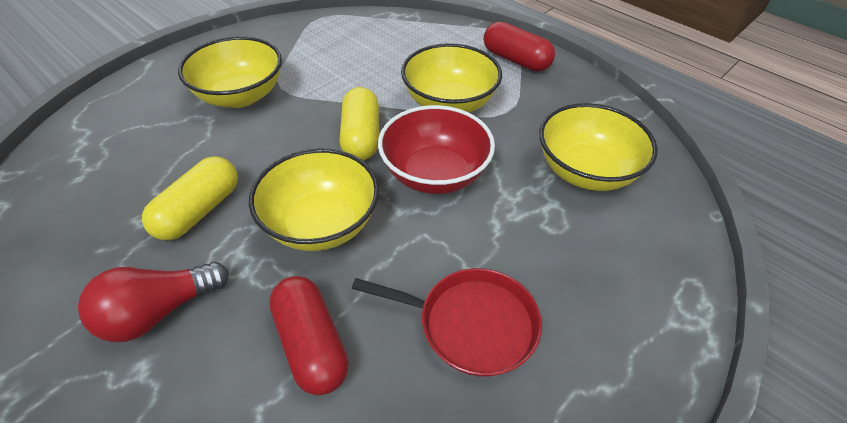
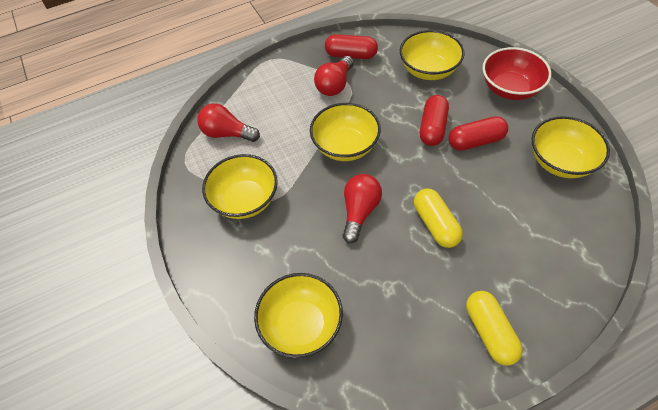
red capsule: [269,276,349,395] [484,21,555,71] = 2 -> [325,34,378,59] [420,95,449,146] [448,116,508,151] = 3
red light bulb: [78,262,229,342] = 1 -> [197,103,260,142] [314,56,354,96] [343,174,382,243] = 3
red pan: [352,268,542,377] = 1 -> none = 0
yellow bowl: [178,36,282,108] [249,149,379,251] [401,43,502,112] [539,103,658,191] = 4 -> [202,154,278,219] [254,273,343,358] [310,103,381,161] [400,30,465,80] [532,116,610,178] = 5

